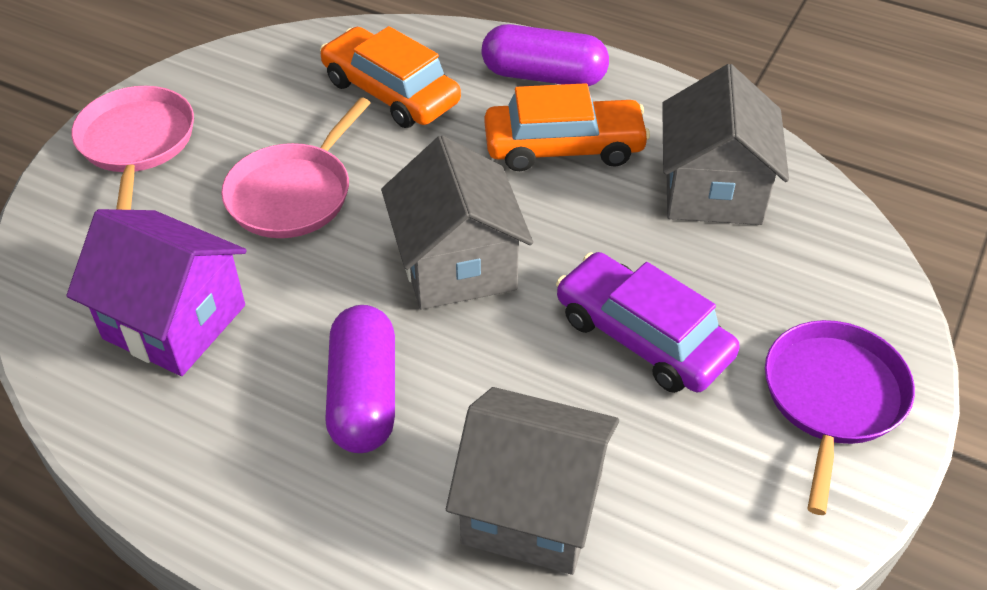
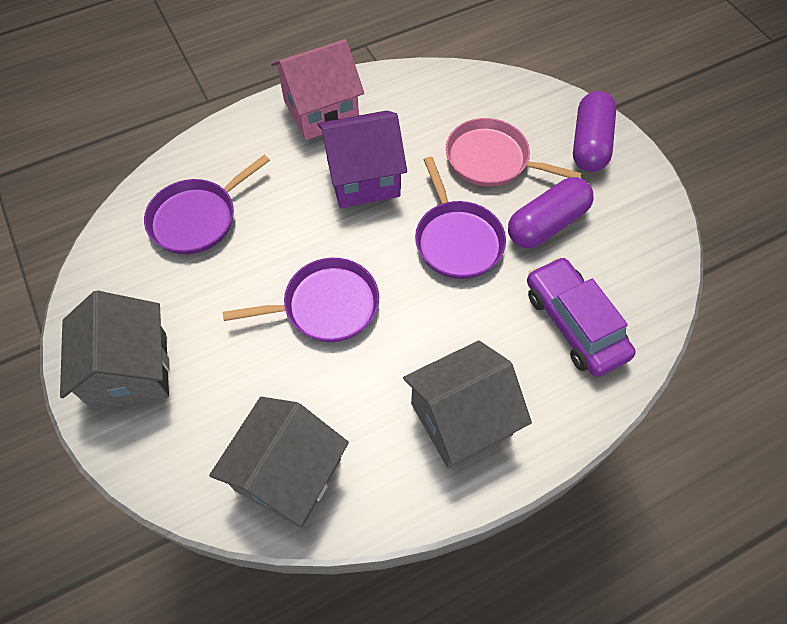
orange car: [320,26,461,128] [485,83,650,171] = 2 -> none = 0
pink house: none = 0 -> [271,39,364,140] = 1
pink pan: [71,86,194,210] [221,97,370,238] = 2 -> [446,118,582,187] = 1
purple pan: [765,320,915,515] = 1 -> [144,155,270,254] [223,258,379,342] [415,157,506,279] = 3

